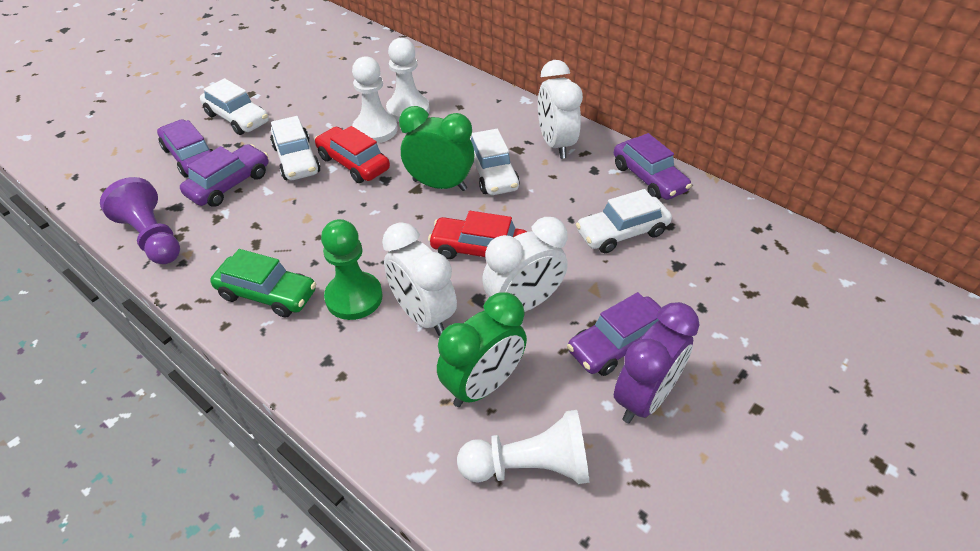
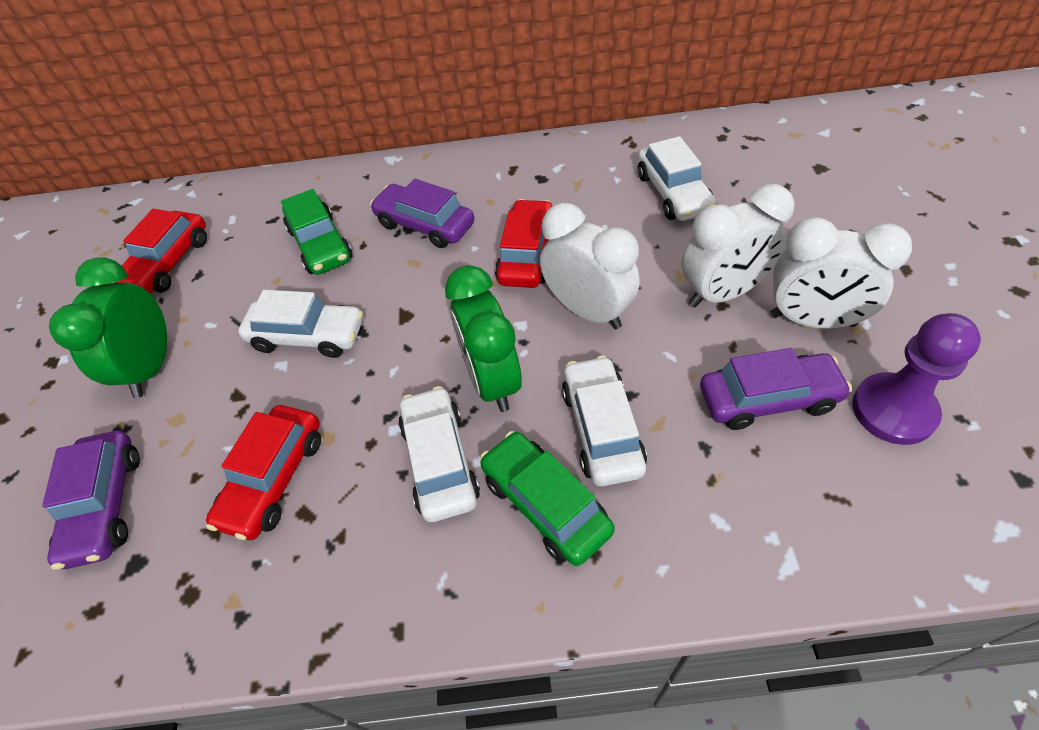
green car: [210,249,316,318] = 1 -> [281,189,352,275] [480,431,615,566] = 2
green pawn: [321,219,383,320] = 1 -> none = 0
purple car: [157,119,213,177] [180,144,268,207] [567,292,662,376] [614,133,692,200] = 4 -> [42,431,140,570] [370,179,474,248] [700,348,852,430] = 3
purple clock: [614,302,699,423] = 1 -> none = 0
red car: [314,126,390,183] [428,211,527,259] = 2 -> [113,209,207,294] [206,405,321,540] [495,199,552,288] = 3
white pawn: [352,56,398,143] [386,38,430,122] [457,410,589,484] = 3 -> none = 0

